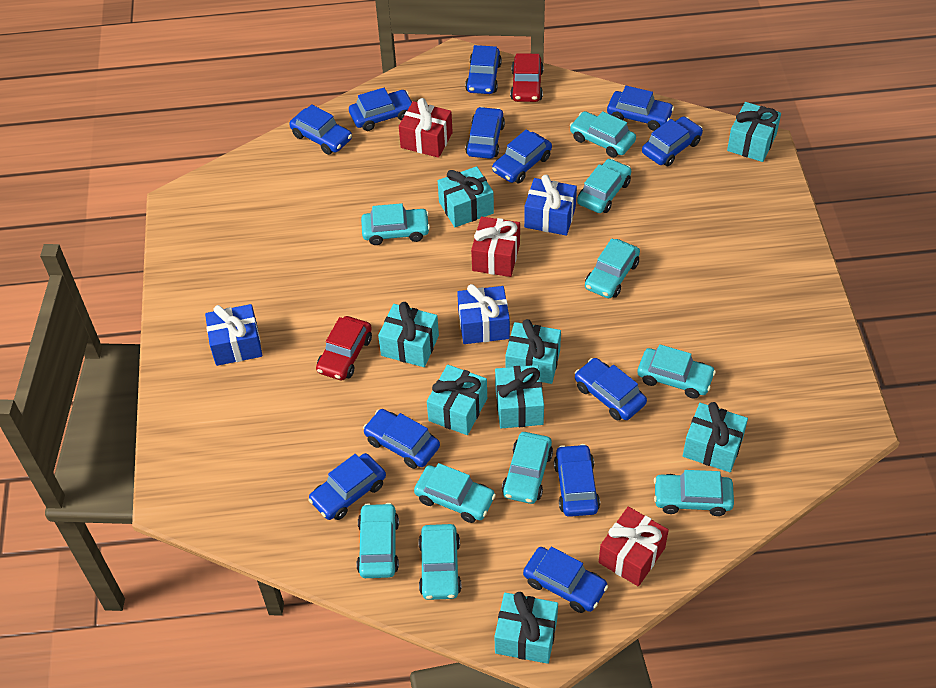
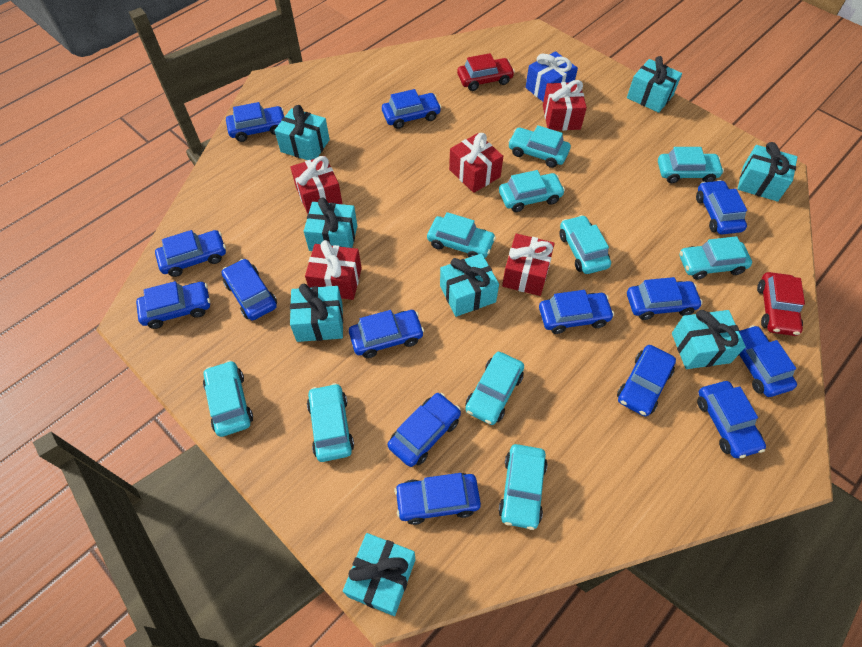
blue car: [289,104,352,155] [308,453,386,520] [349,88,413,131] [363,409,440,469] [465,45,502,94] [465,107,505,159] [492,130,552,183] [523,547,608,613] [554,444,600,517] [575,358,647,421] [607,86,674,131] [642,116,703,166] = 12 -> [136,281,210,329] [155,230,226,277] [221,259,277,320] [226,102,284,142] [349,310,424,358] [382,89,441,129] [387,393,461,467] [394,473,481,525] [539,290,614,334] [617,345,676,416] [627,277,703,320] [696,180,747,234] [697,381,766,458] [738,325,797,397] = 14
blue gift: [205,304,262,366] [457,284,510,344] [524,175,577,236] = 3 -> [525,51,578,102] = 1
red gift: [399,98,453,158] [471,216,520,277] [599,506,669,587] = 3 -> [290,156,342,214] [305,240,362,300] [449,133,503,193] [502,234,555,296] [543,80,587,131] = 5

